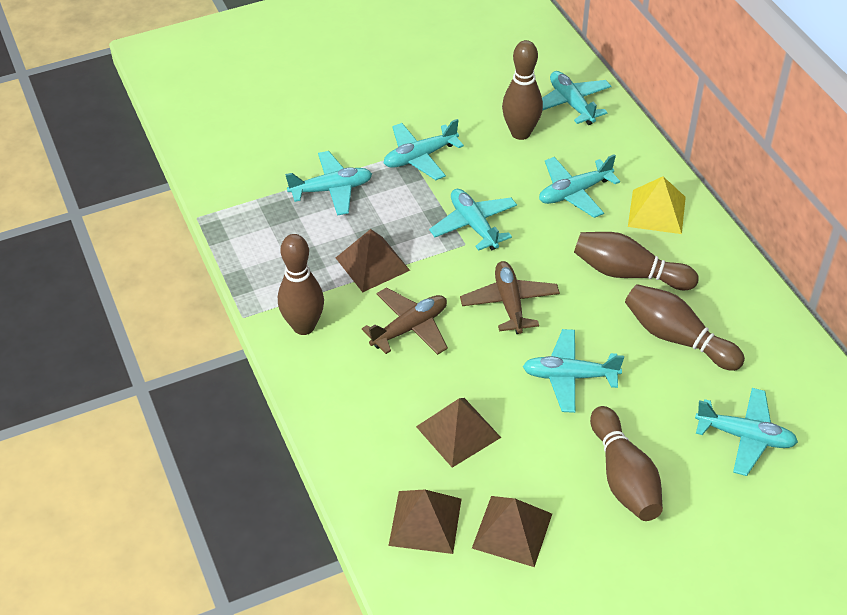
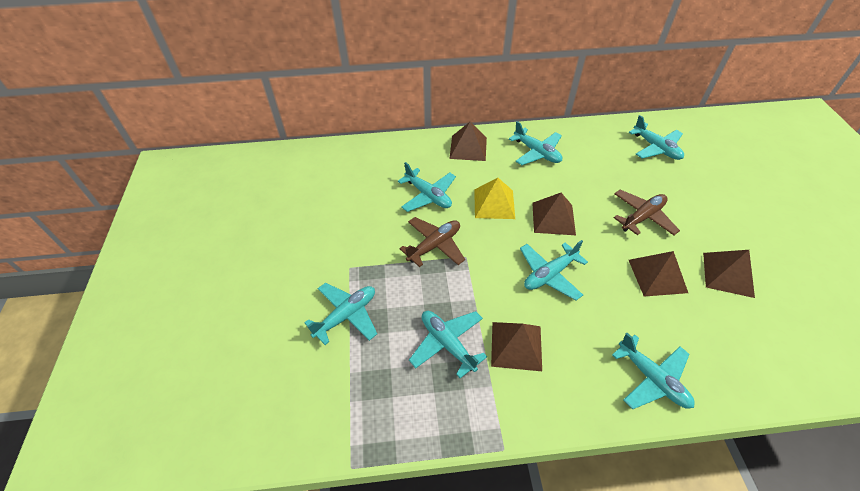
brown bowling pin: [278,234,324,335] [502,40,543,140] [574,232,699,290] [590,406,663,521] [625,284,745,371] = 5 -> none = 0
brown pyramid: [336,229,410,293] [389,490,461,554] [416,398,501,468] [472,496,552,567] = 4 -> [449,122,487,161] [491,322,542,371] [532,193,576,235] [629,251,688,297] [703,250,755,298] = 5

